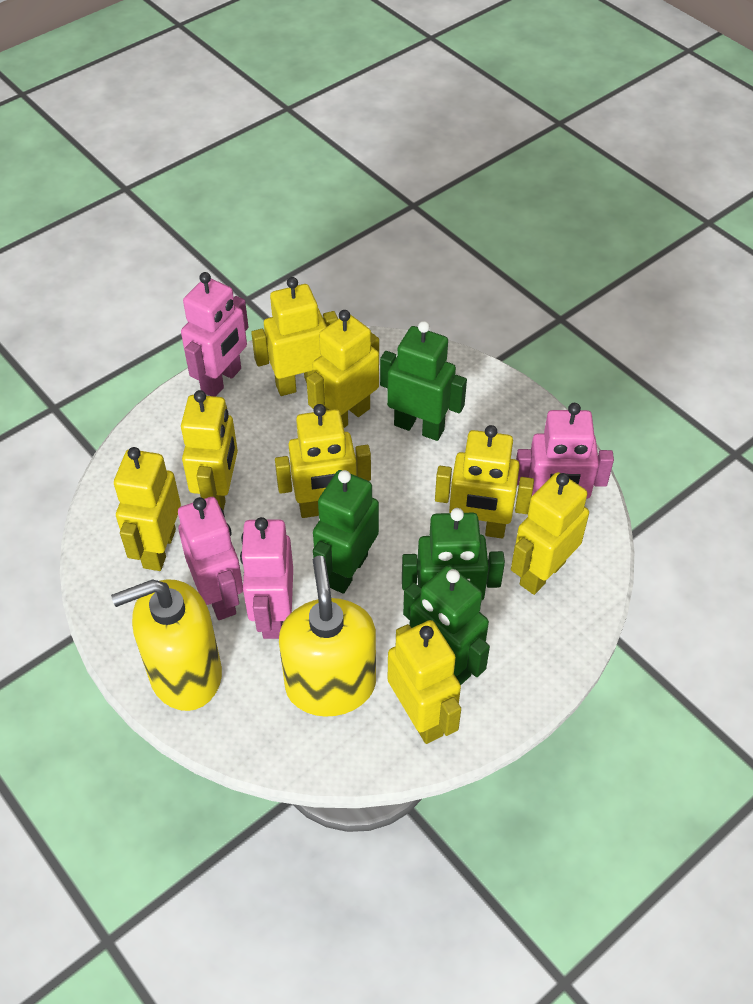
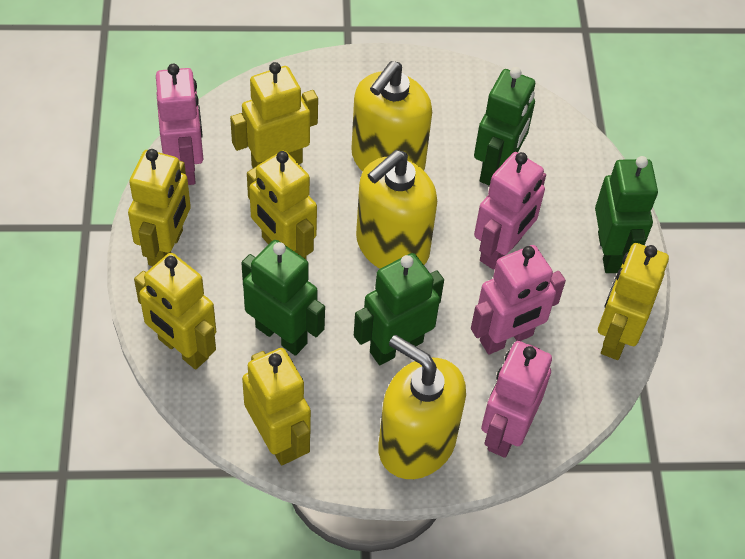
yellow robot: [114,447,181,571] [181,390,238,511] [251,277,338,396] [275,404,371,518] [306,310,379,428] [388,620,461,744] [435,425,534,538] [511,472,589,595] = 8 -> [128,149,191,266] [134,253,216,370] [230,62,318,168] [242,348,311,465] [247,151,317,259] [598,243,669,360] = 6
yellow soap dispenser: [111,579,222,711] [279,556,376,717] = 2 -> [351,61,432,172] [356,150,437,269] [378,335,466,479] = 3

